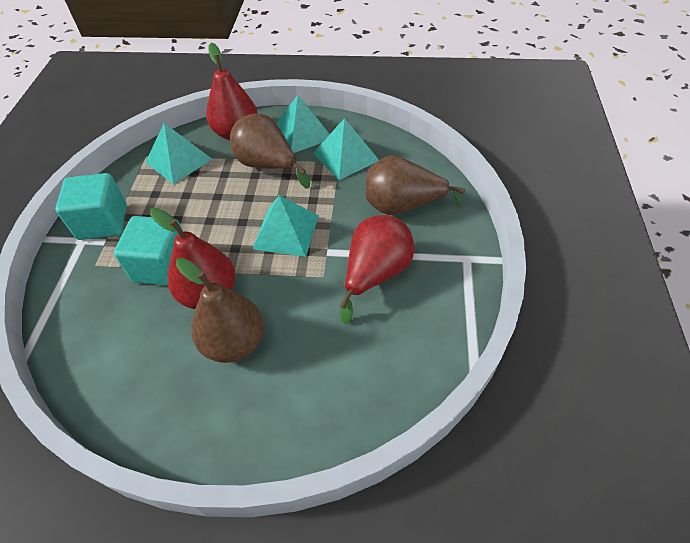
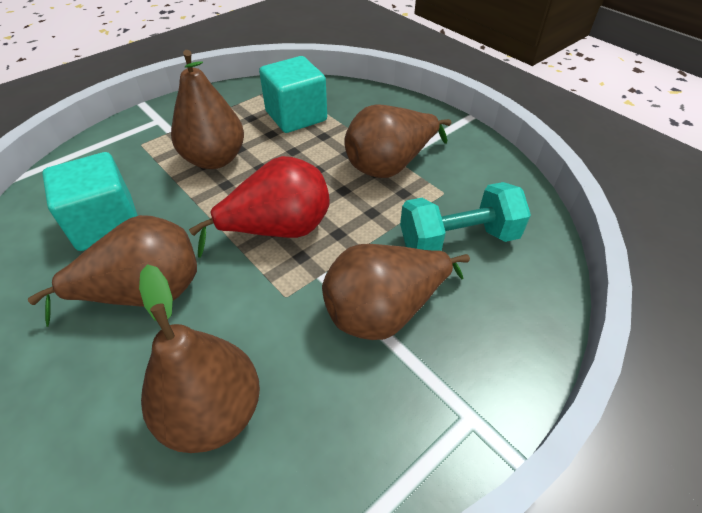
brown pear: [176,258,264,363] [230,113,310,189] [366,156,465,215] = 3 -> [28,215,197,327] [139,264,260,453] [171,50,244,169] [322,244,470,340] [344,104,451,178] = 5
red pear: [150,208,236,309] [206,43,258,140] [340,215,414,324] = 3 -> [189,156,330,258] = 1
turquoise dumbbell: none = 0 -> [400,182,531,251] = 1
turquoise pyramid: [145,123,212,185] [253,195,319,257] [276,95,330,153] [313,118,379,180] = 4 -> none = 0

